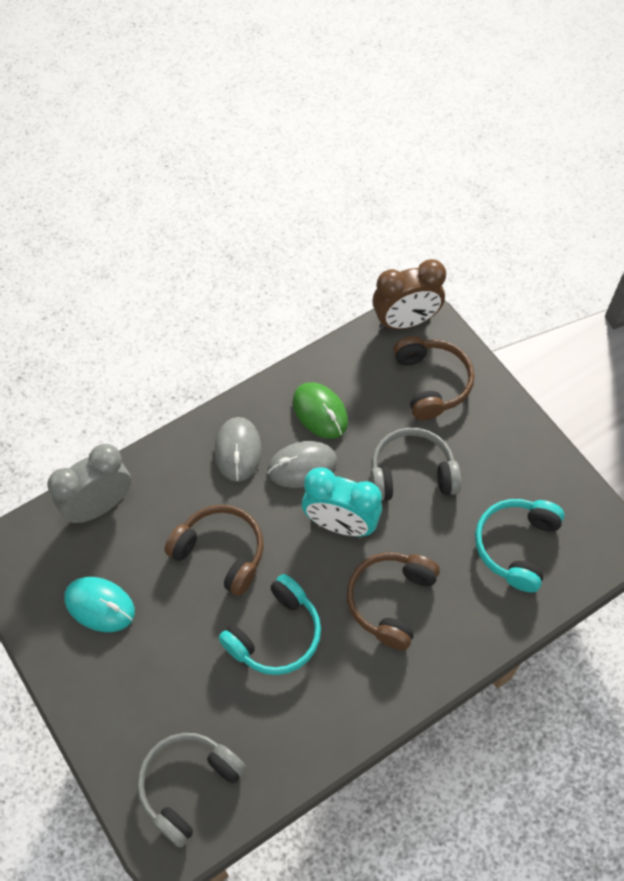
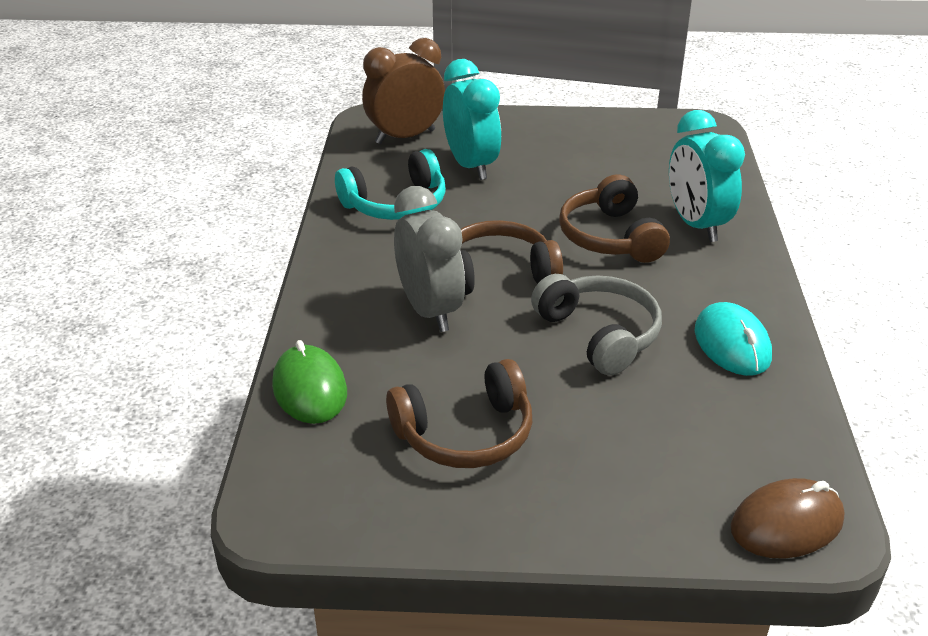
brown mouse: none = 0 -> [731,478,845,559] = 1
grey headphones: [137,733,246,848] [370,428,461,501] = 2 -> [531,274,662,376] = 1
grey mouse: [214,417,262,482] [268,441,337,488] = 2 -> none = 0
turquoise clock: [302,467,382,537] = 1 -> [443,59,501,180] [669,110,745,242] = 2
turquoise headphones: [218,574,321,675] [475,499,565,592] = 2 -> [335,149,446,220] = 1

